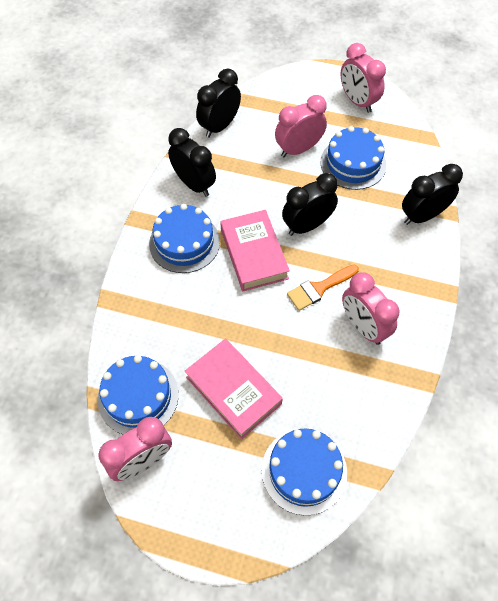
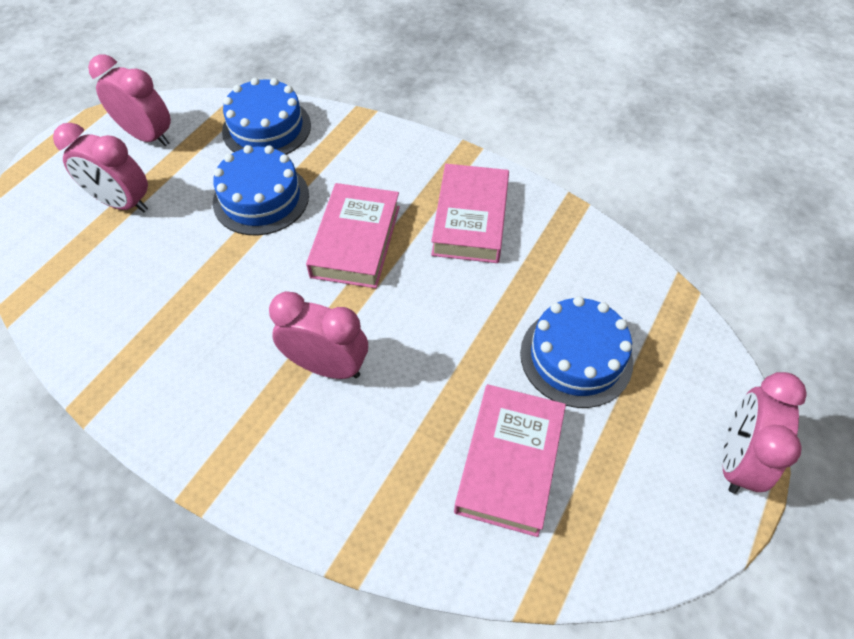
black clock: [168,128,216,197] [196,69,241,138] [282,173,338,236] [402,164,463,225] = 4 -> none = 0
blue cake: [98,355,179,434] [149,204,220,273] [262,428,347,516] [321,126,386,190] = 4 -> [213,145,309,236] [222,78,311,155] [520,296,633,408] = 3
orange brush: [287,265,359,311] = 1 -> none = 0
pink book: [185,339,283,439] [220,210,290,291] = 2 -> [306,183,400,288] [431,164,509,263] [454,384,566,537] = 3

